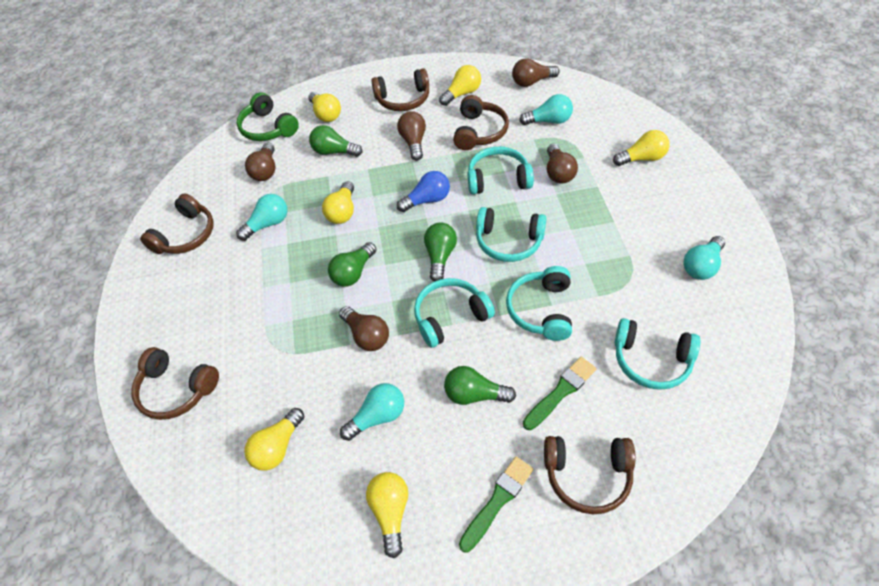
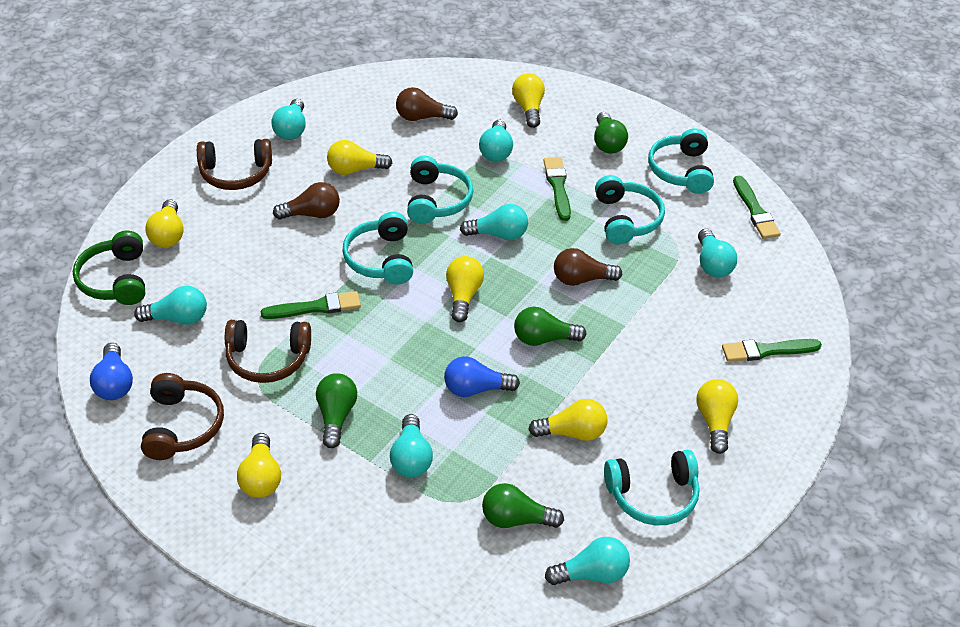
blue light bulb: [397,171,450,212] = 1 -> [90,343,133,400] [444,356,520,397] = 2
brown headphones: [131,347,219,420] [140,193,214,254] [371,68,429,111] [453,95,509,150] [544,436,636,514] = 5 -> [141,373,224,460] [197,139,272,190] [225,320,311,383] = 3
brown light bulb: [245,142,275,181] [339,306,389,351] [397,111,426,161] [512,58,560,87] [547,144,578,184] = 5 -> [273,182,340,220] [396,87,458,121] [554,248,622,286] = 3
green brush: [459,457,533,553] [523,357,596,430] = 2 -> [261,291,361,319] [544,157,571,221] [722,339,822,362] [733,176,781,239] = 4
turquoise light bulb: [236,194,287,241] [340,383,404,441] [519,94,573,125] [683,236,725,280] = 4 -> [134,286,207,325] [271,99,306,140] [390,414,433,477] [460,204,528,240] [479,120,513,162] [545,537,630,585] [698,229,737,277] = 7
yellow light bulb: [244,408,304,471] [308,92,341,122] [322,181,354,224] [366,472,408,558] [439,65,481,106] [613,130,670,166] = 6 -> [145,199,184,248] [237,433,281,498] [327,140,392,175] [446,256,484,322] [512,73,545,128] [528,399,607,441] [697,379,738,454] = 7

